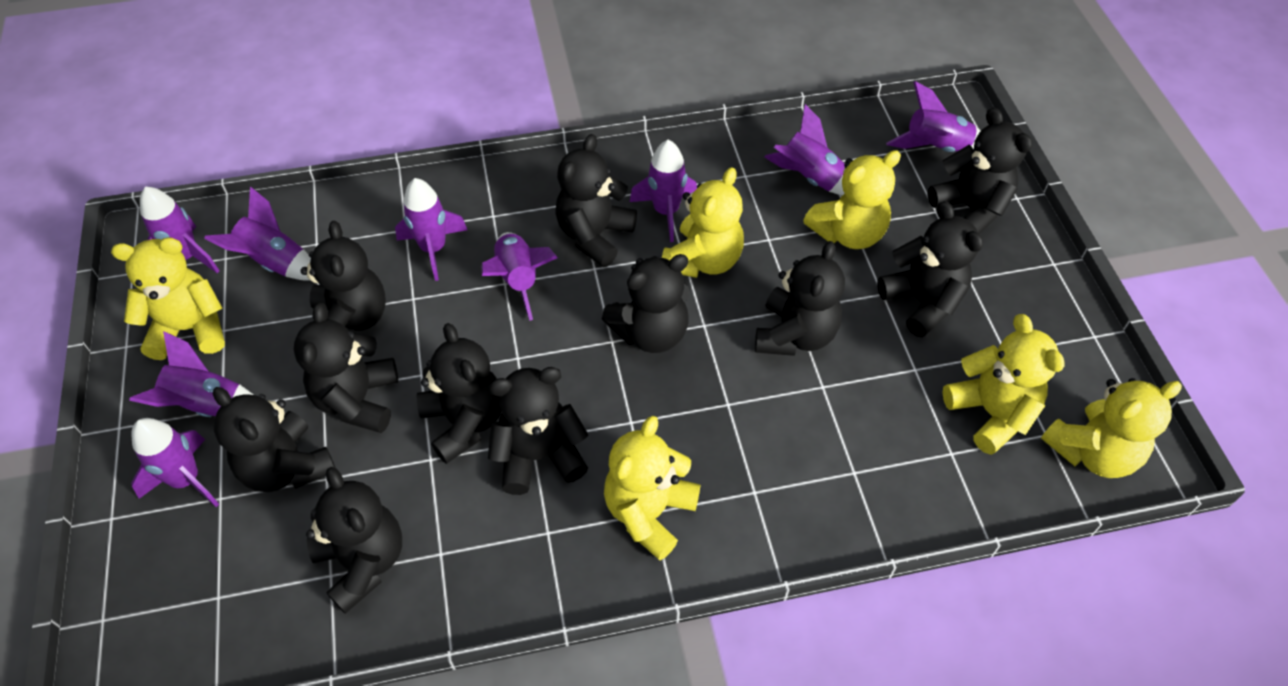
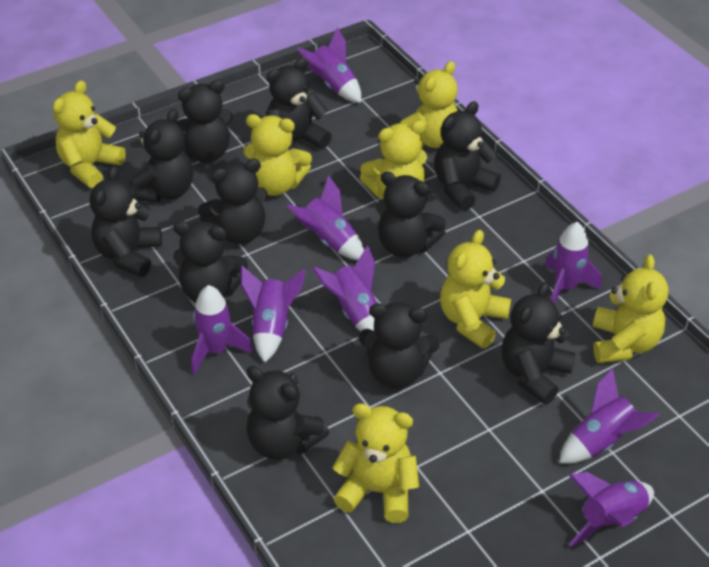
purple rocket: [129,331,253,417] [131,418,219,507] [140,187,219,273] [204,187,311,281] [395,178,467,281] [481,232,558,321] [630,140,697,242] [764,104,845,196] [886,81,981,152] = 9 -> [191,285,253,375] [241,265,306,363] [287,175,364,260] [296,27,361,103] [312,245,377,332] [545,222,602,304] [559,368,659,464] [569,472,654,547] = 8
yellow teddy bear: [111,237,225,360] [604,416,701,560] [662,167,744,278] [803,150,901,249] [942,314,1065,455] [1041,378,1182,478] = 6 -> [53,80,126,188] [243,114,312,196] [332,403,419,523] [360,120,427,199] [401,61,458,149] [440,230,511,349] [592,254,669,363] = 7

